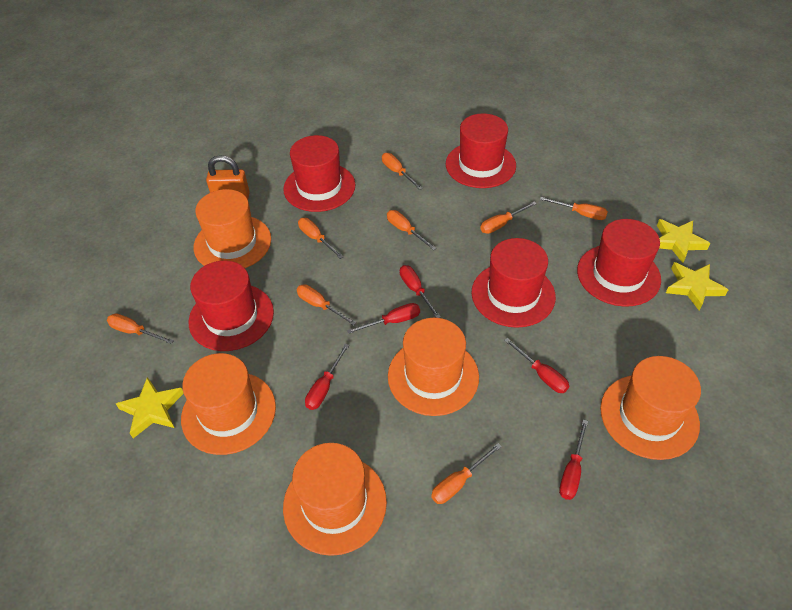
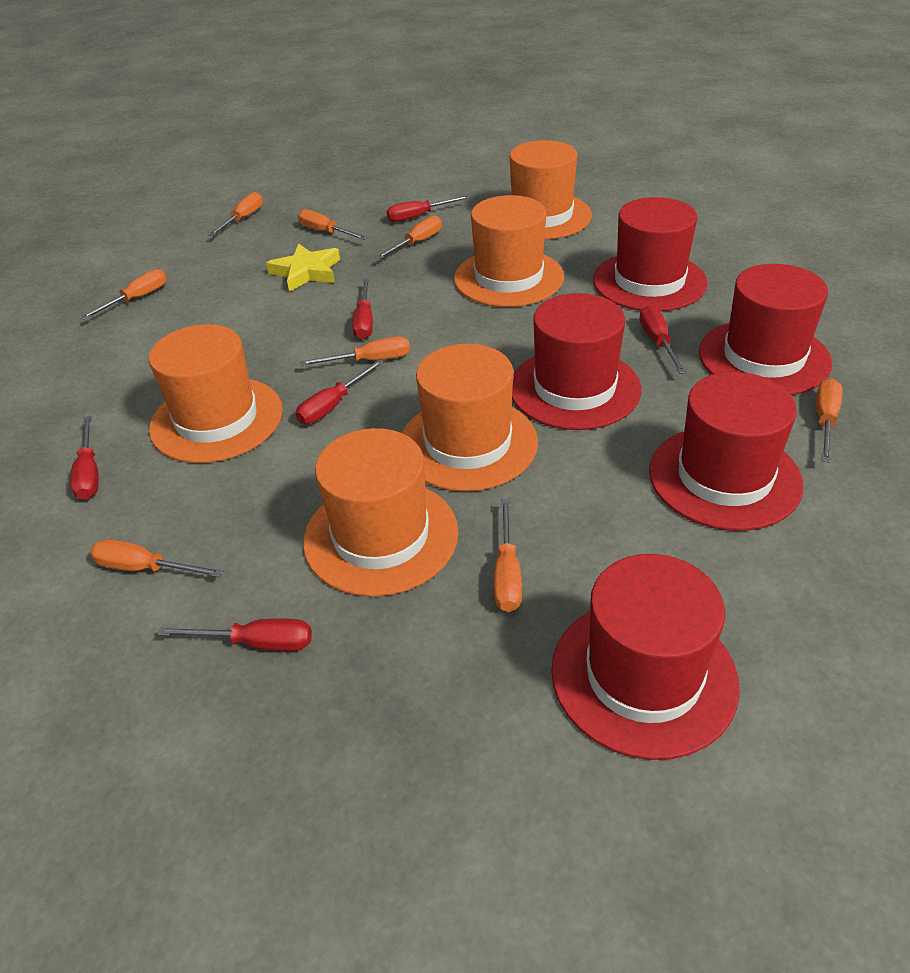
orange padlock: [206,155,250,199] = 1 -> none = 0
red screwdriver: [305,344,349,410] [347,303,420,334] [400,265,441,318] [504,338,569,393] [559,420,588,500] = 5 -> [70,416,99,500] [158,619,312,651] [296,359,383,424] [352,279,373,339] [387,195,470,222] [639,306,686,374] = 6
yellow star: [116,377,184,438] [657,219,711,263] [666,262,728,311] = 3 -> [266,243,340,292] = 1

